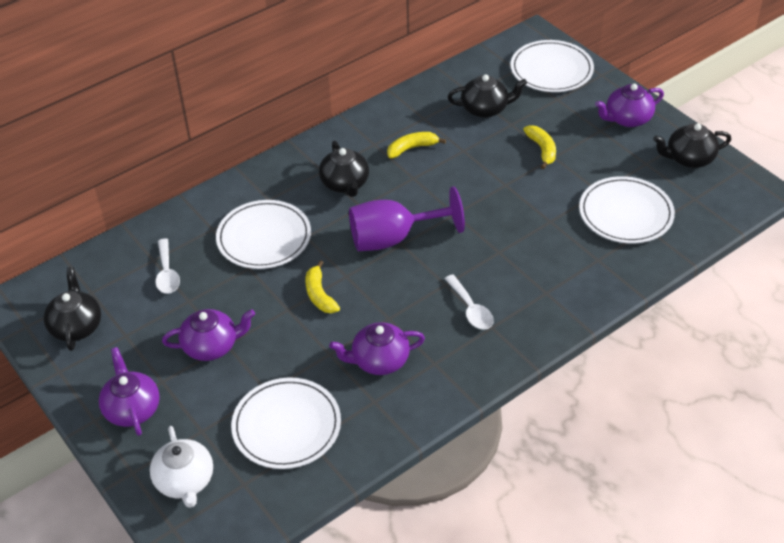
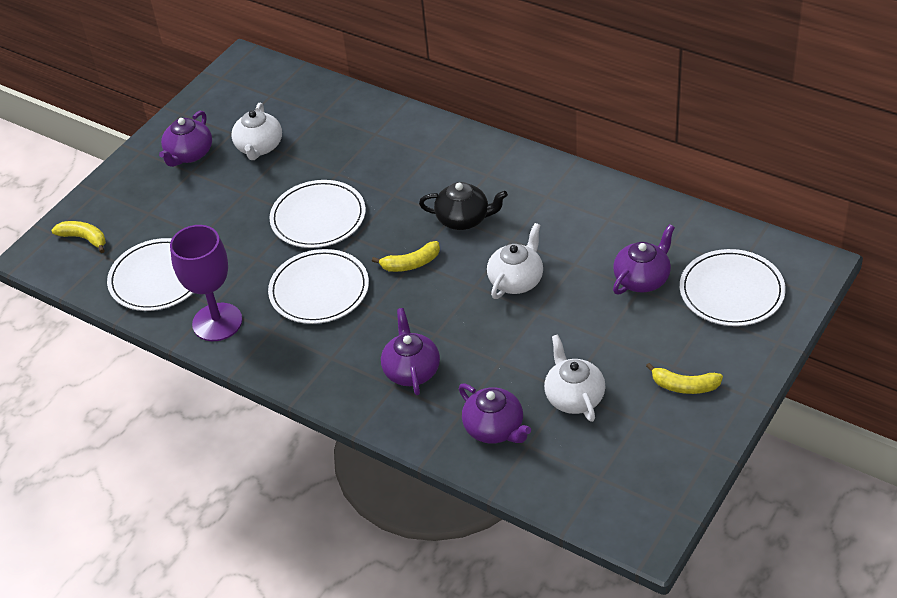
black teapot: [44,267,101,351] [319,141,369,197] [448,74,527,118] [653,123,731,168] = 4 -> [419,182,508,230] = 1
white spoon: [156,239,180,294] [444,275,494,330] = 2 -> none = 0
white teapot: [150,426,213,508] = 1 -> [231,103,282,160] [487,223,543,299] [544,334,605,422] = 3

